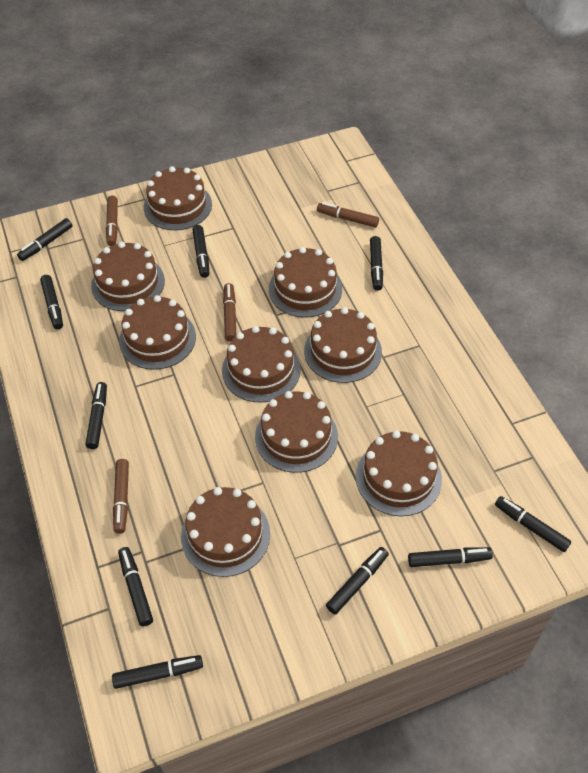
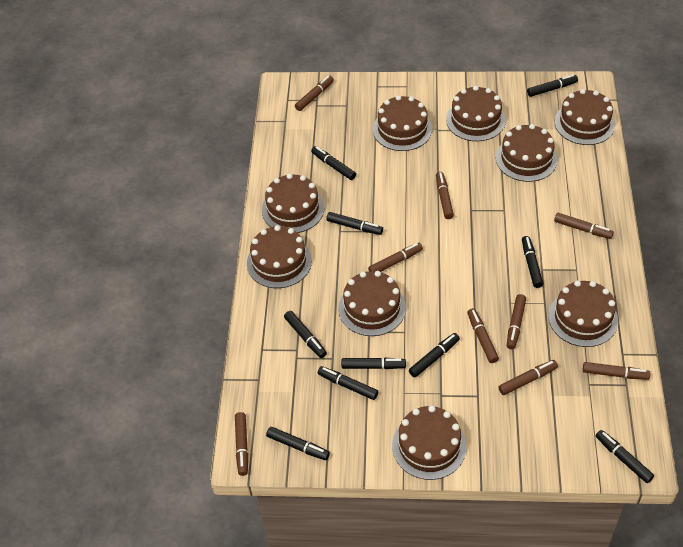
brown marker: [106,196,118,246] [113,459,129,534] [223,283,236,342] [317,202,379,227] = 4 -> [235,412,248,476] [295,76,334,111] [368,243,423,272] [436,172,454,219] [467,308,499,363] [498,360,558,395] [507,294,526,349] [554,213,614,239] [583,362,650,380] = 9

